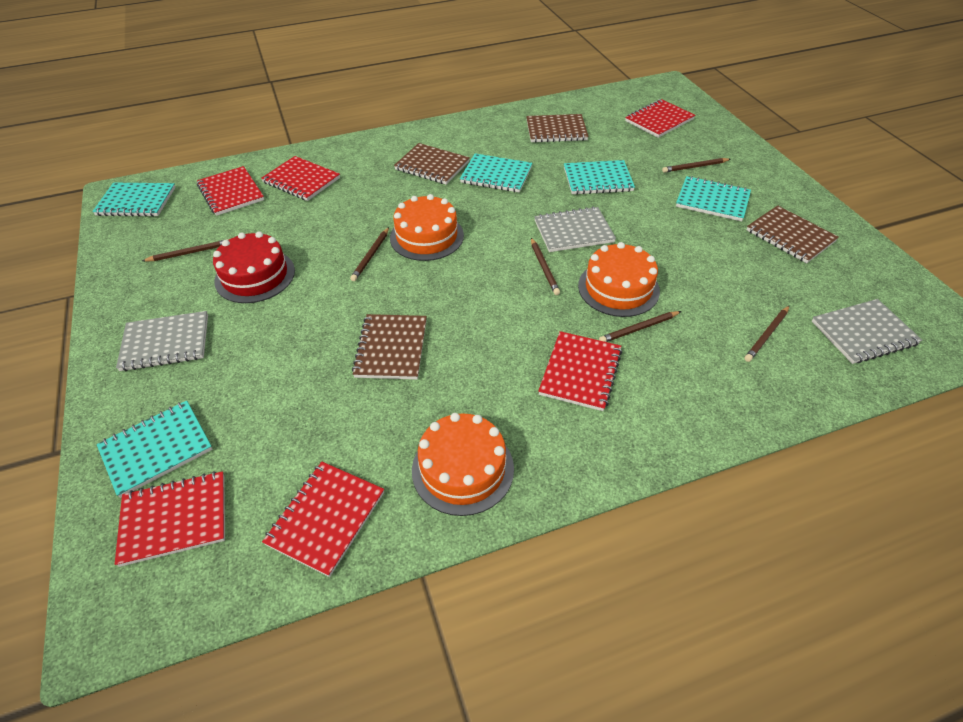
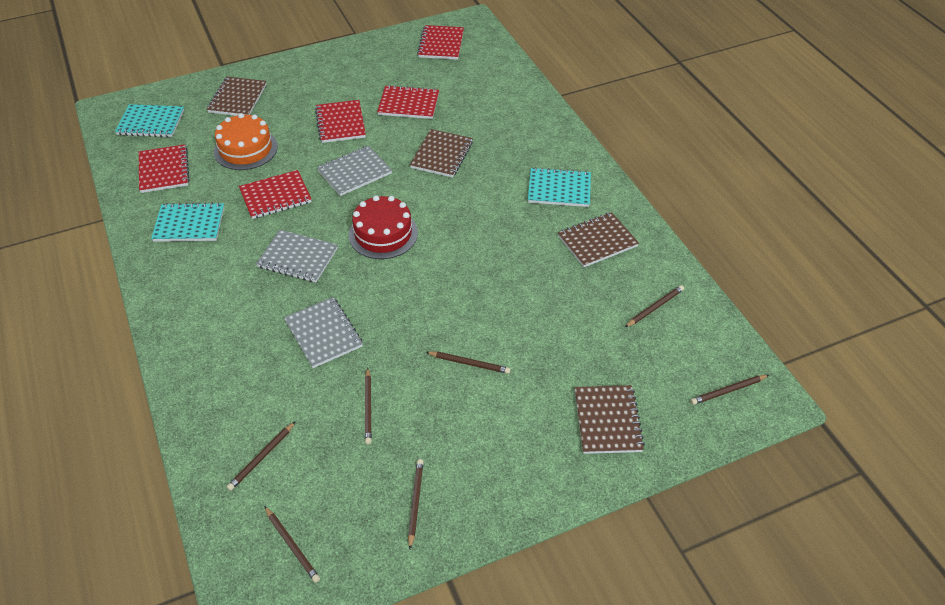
brown pencil: [142,239,229,261] [350,227,389,281] [531,238,560,295] [599,311,681,342] [662,158,730,173] [744,306,789,362] = 6 -> [227,421,296,491] [264,506,320,583] [365,368,372,444] [408,459,424,549] [426,352,511,374] [625,285,684,327] [691,375,769,405] = 7
orange cake: [390,194,464,261] [412,413,514,516] [578,242,660,317] = 3 -> [214,113,278,170] = 1
red notebook: [115,471,225,567] [197,166,264,216] [261,156,340,201] [262,462,384,577] [538,331,622,411] [625,99,695,138] = 6 -> [139,144,190,193] [239,170,312,219] [315,100,366,143] [377,85,439,119] [417,25,464,60] = 5
turquoise notebook: [92,183,176,217] [97,401,213,498] [460,153,532,193] [564,160,635,195] [676,176,751,221] = 5 -> [115,104,184,137] [151,202,224,242] [528,167,591,207] = 3

